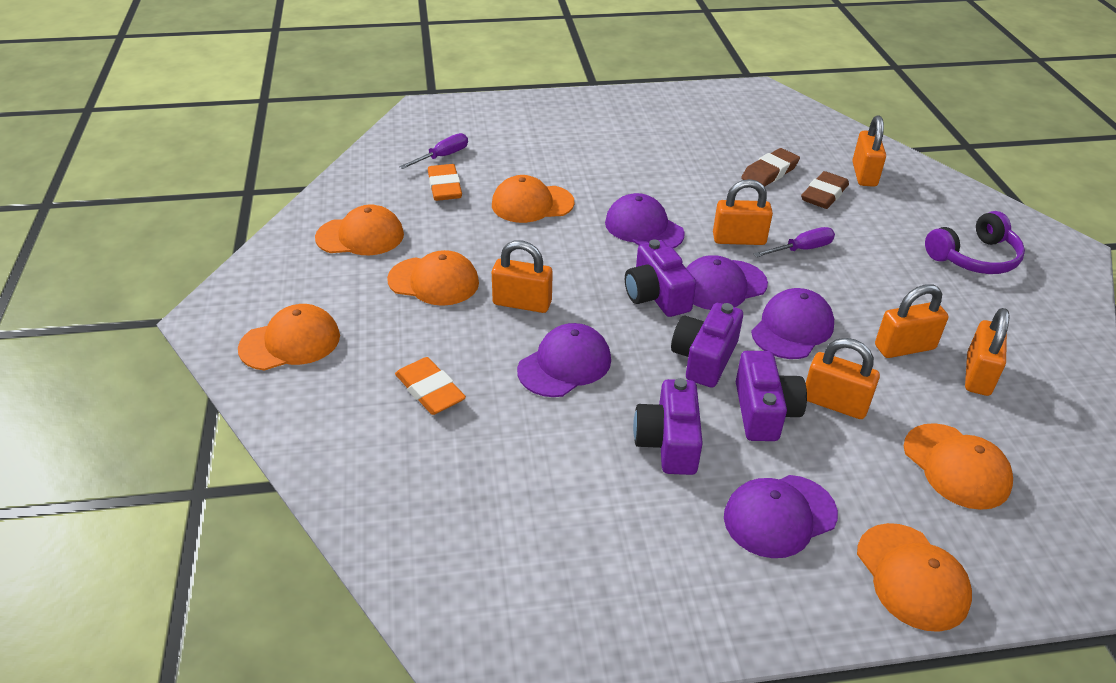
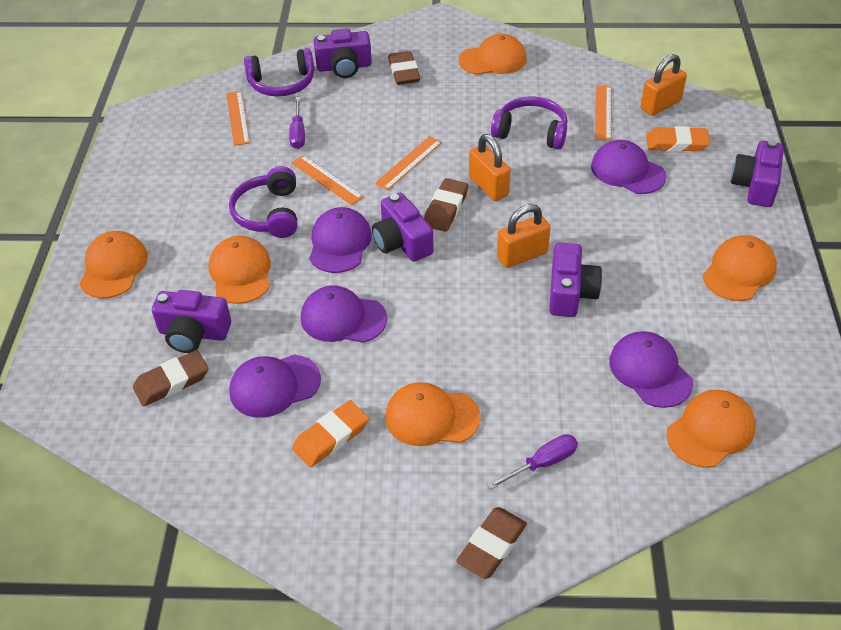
brown eraser: [741,148,800,187] [801,171,849,209] = 2 -> [133,350,209,407] [388,51,420,85] [424,178,468,232] [456,507,527,579] = 4
orange padlock: [492,241,553,313] [713,179,773,245] [806,338,880,419] [852,115,886,187] [875,285,948,358] [965,308,1009,396] = 6 -> [469,134,511,201] [497,204,551,268] [641,54,687,116] = 3
orange ruler: none = 0 -> [226,91,250,146] [291,155,363,205] [374,136,442,190] [595,86,611,140] = 4
purple camera: [625,239,696,317] [633,378,703,475] [671,303,743,388] [736,351,807,441] = 4 -> [152,290,231,353] [313,28,372,78] [372,193,433,262] [549,243,602,317] [731,140,784,207] = 5
purple headphones: [925,211,1025,274] = 1 -> [229,166,298,238] [244,48,314,96] [491,96,568,149] = 3

